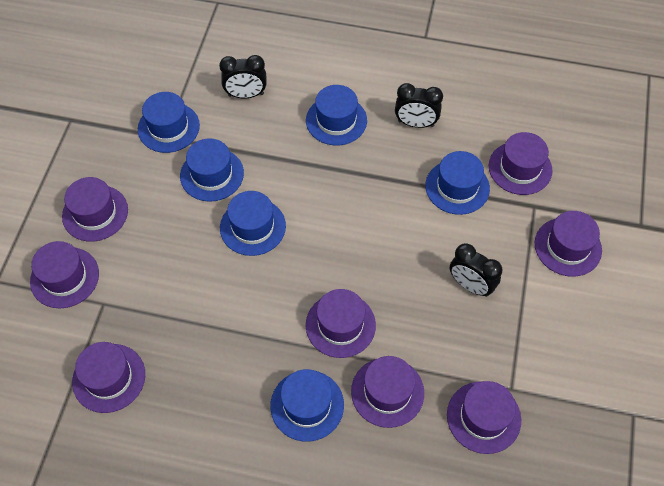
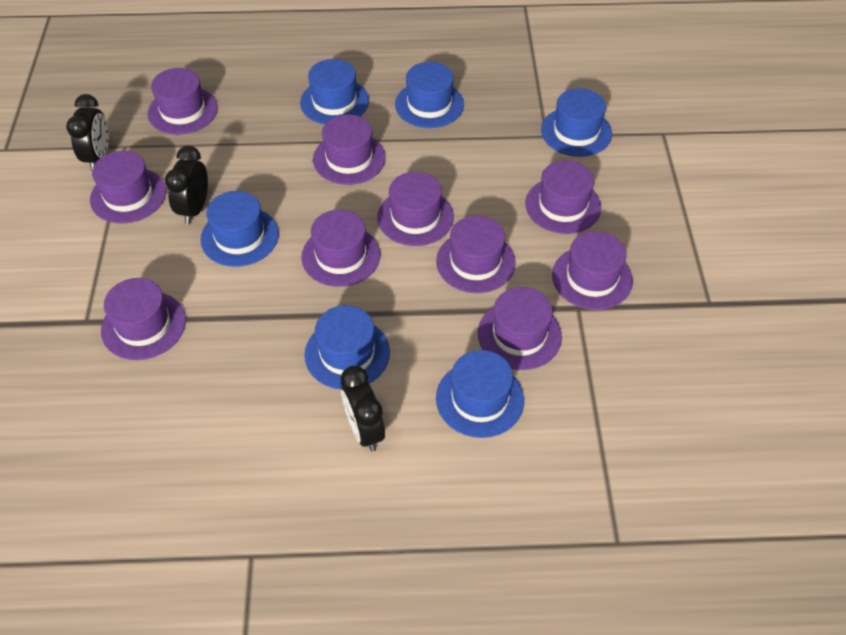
purple hat: [30,241,99,308] [62,177,128,242] [72,342,145,413] [306,289,376,358] [351,356,424,428] [447,381,521,454] [489,132,553,195] [535,211,602,277] = 8 -> [90,151,166,224] [101,278,186,360] [148,68,218,135] [301,210,380,287] [313,114,386,185] [377,172,454,246] [436,216,516,293] [478,287,562,370] [525,160,601,234] [552,231,633,310] = 10

